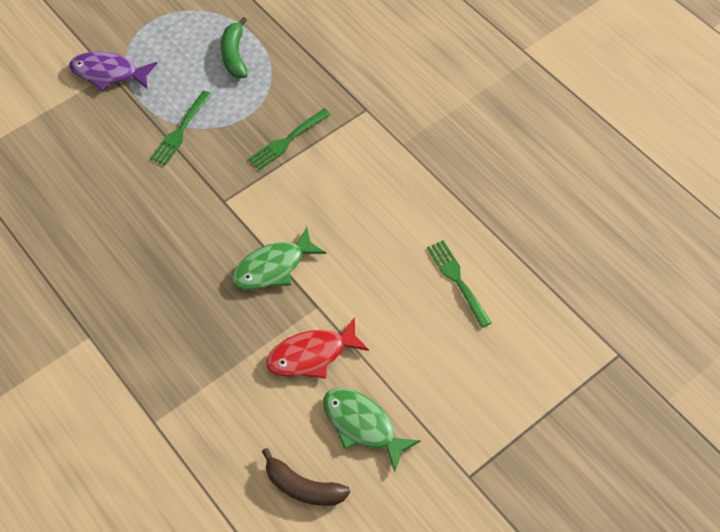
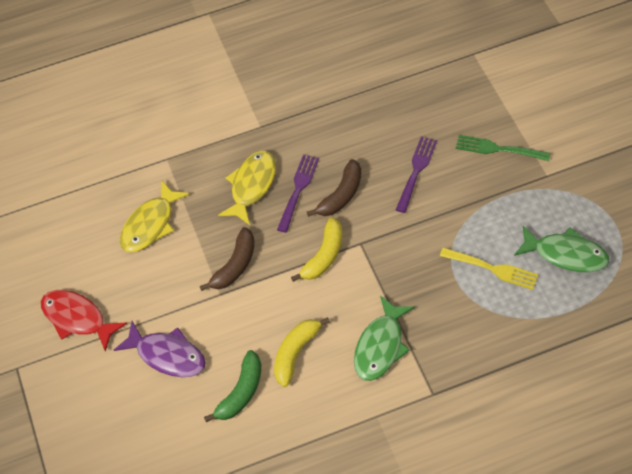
brown banana: [262,448,350,506] = 1 -> [200,227,255,291] [307,159,361,217] = 2
green fork: [150,91,212,166] [248,108,331,170] [427,240,492,328] = 3 -> [456,135,550,161] = 1
purple fork: none = 0 -> [277,154,319,233] [396,136,437,213] = 2
yellow banana: none = 0 -> [274,317,330,387] [291,217,342,282] = 2
yellow fish: none = 0 -> [120,180,190,252] [218,151,276,225] = 2
yellow fork: none = 0 -> [440,247,539,290] = 1

